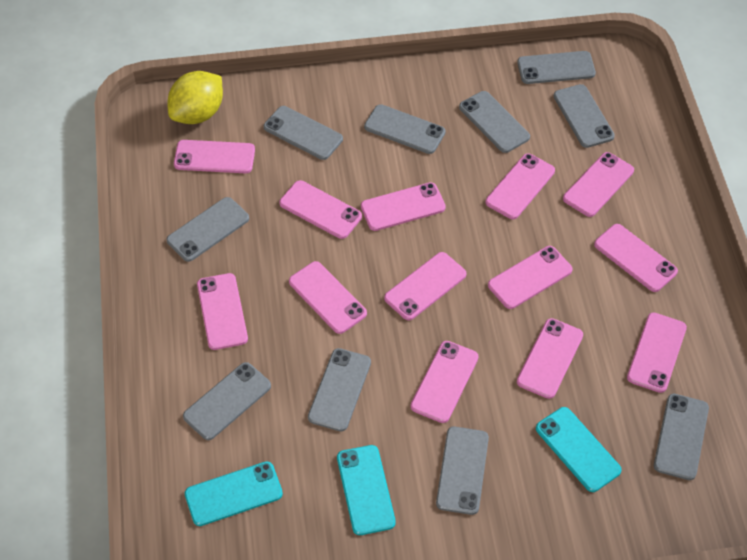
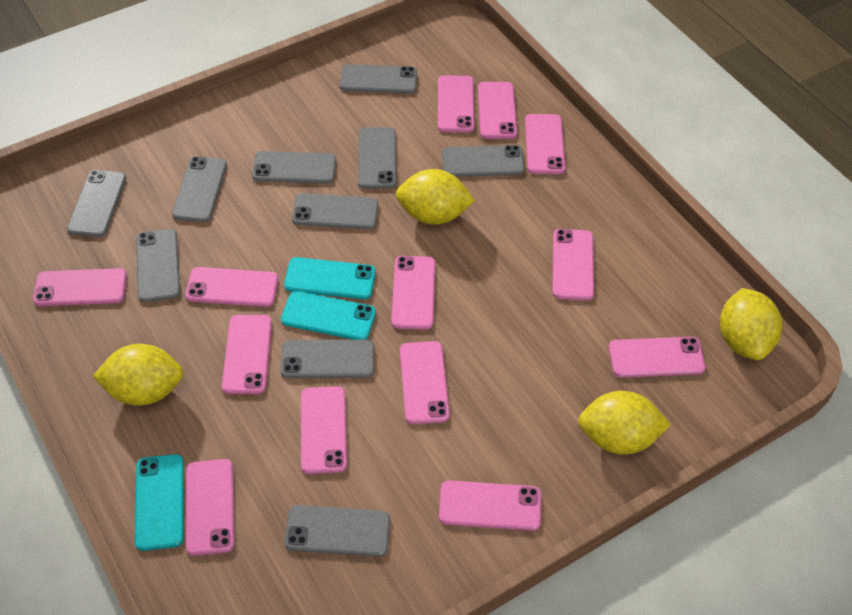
yellow lemon: [167,71,223,124] = 1 -> [92,344,184,406] [396,169,475,224] [578,391,671,455] [720,288,782,360] = 4

